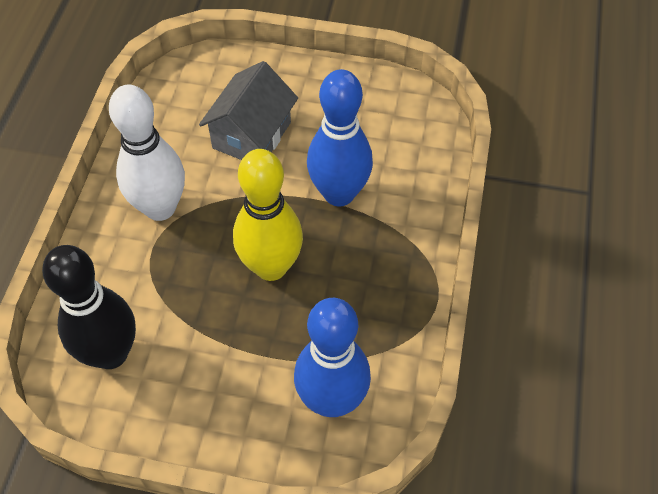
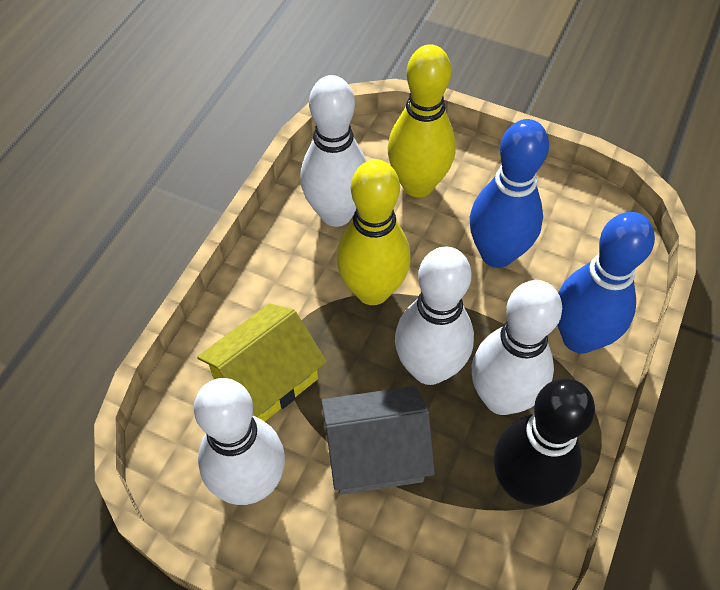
white bowling pin: [109,85,185,221] = 1 -> [194,378,285,505] [300,75,367,227] [395,247,474,385] [472,280,562,415] = 4
yellow bowling pin: [233,149,303,281] = 1 -> [336,159,411,305] [388,45,456,197] = 2
yellow house: none = 0 -> [197,303,327,422] = 1

